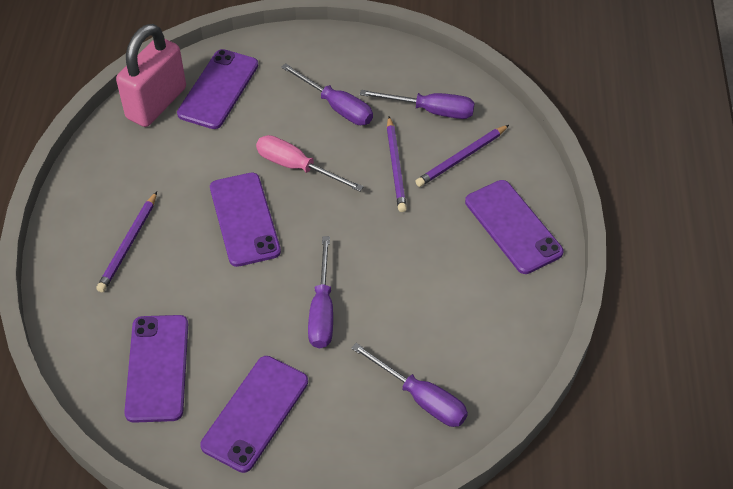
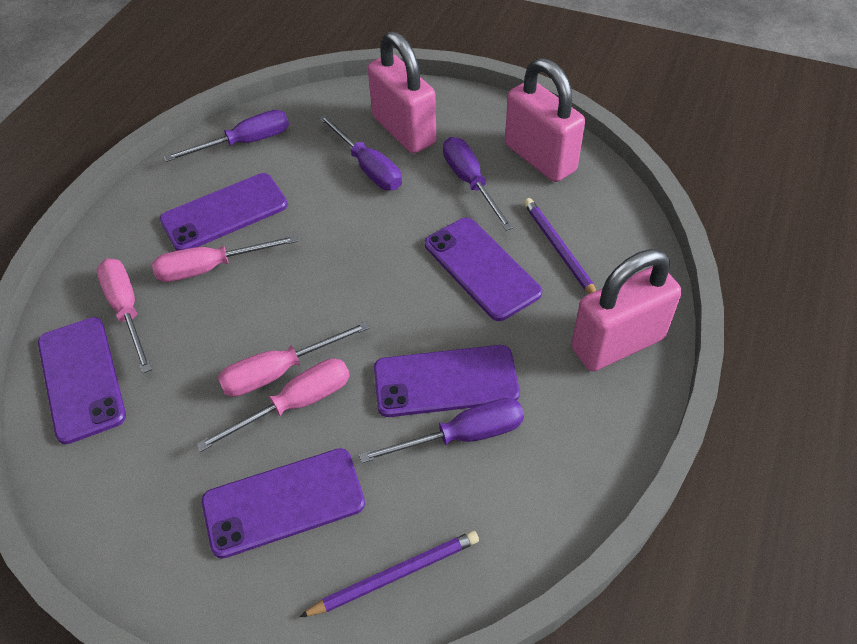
pink padlock: [116,24,186,127] = 1 -> [368,31,436,153] [505,58,585,182] [571,249,682,371] = 3
pink screwdriver: [256,135,364,192] = 1 -> [97,259,152,373] [152,235,298,282] [196,358,350,452] [218,321,370,397] = 4
purple pencil: [96,192,157,293] [387,116,407,212] [415,125,509,187] = 3 -> [300,531,479,617] [524,198,596,294] = 2

